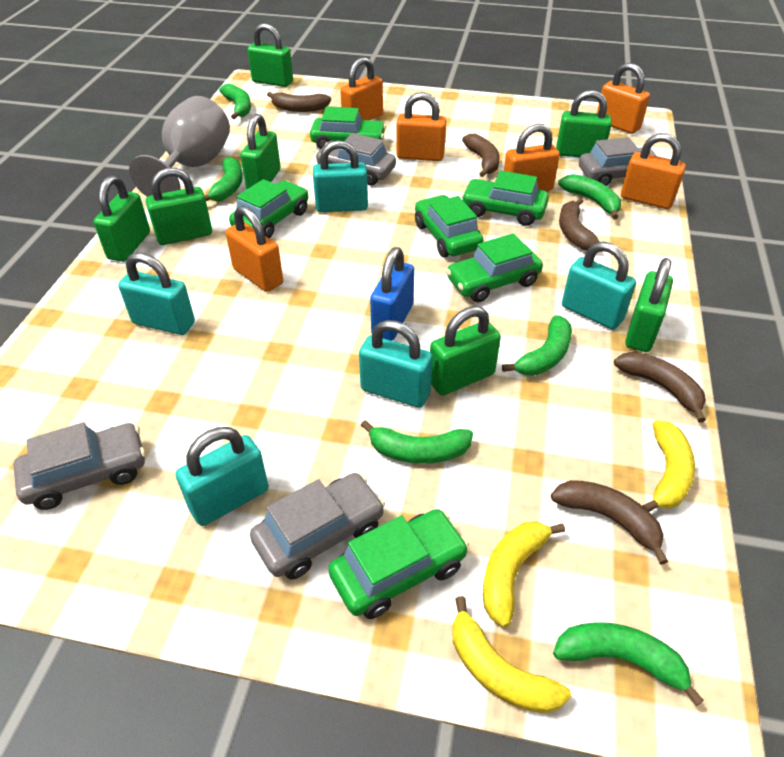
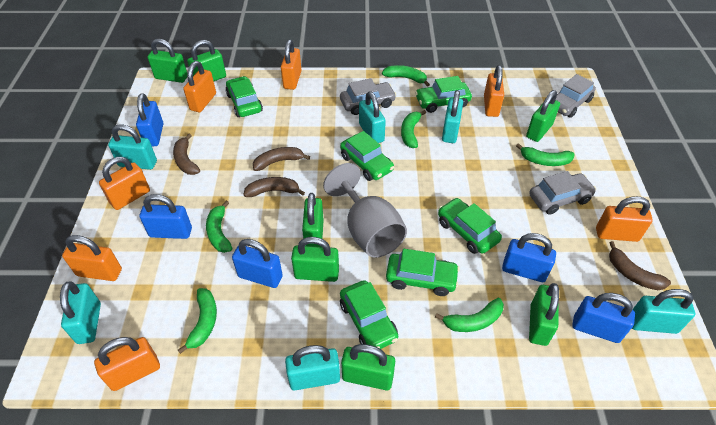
blue padlock: [370,247,414,341] = 1 -> [136,93,163,146] [139,194,192,239] [232,239,283,288] [502,233,556,282] [572,293,635,343] = 5
brown banana: [267,92,331,112] [462,134,499,177] [551,480,668,565] [559,198,599,251] [614,352,706,423] = 5 -> [173,134,200,175] [243,177,305,197] [253,147,310,171] [609,241,671,290] = 4
grey car: [13,422,145,510] [250,473,385,580] [315,133,396,185] [579,137,657,186] = 4 -> [340,78,396,115] [529,171,596,215] [556,74,596,118] = 3
orange padlock: [226,206,283,292] [340,57,383,120] [396,92,446,161] [504,124,560,191] [597,63,650,134] [621,133,686,209] = 6 -> [62,235,122,281] [94,337,160,391] [99,157,150,210] [183,61,216,112] [281,40,302,90] [484,65,504,117] [596,196,653,242] = 7
turquoise padlock: [118,253,195,335] [176,427,269,526] [313,140,368,212] [359,320,433,408] [562,242,636,329] = 5 -> [60,281,101,344] [108,124,157,170] [285,345,340,390] [359,91,386,143] [442,90,463,143] [632,289,695,334] = 6
yellow banana: [452,596,571,714] [483,522,565,627] [642,420,695,512] = 3 -> none = 0

